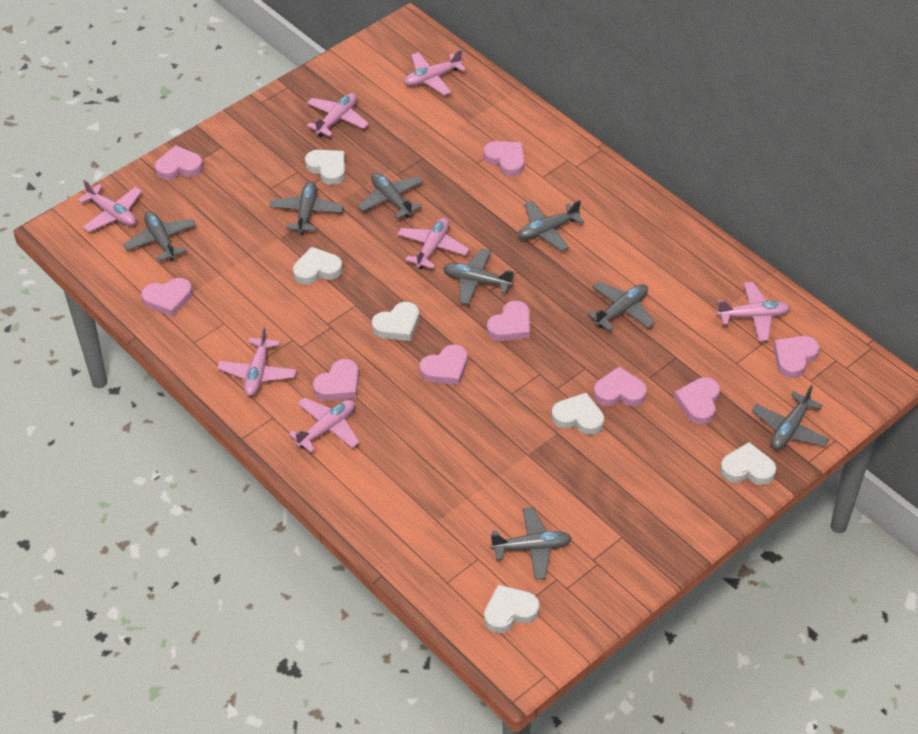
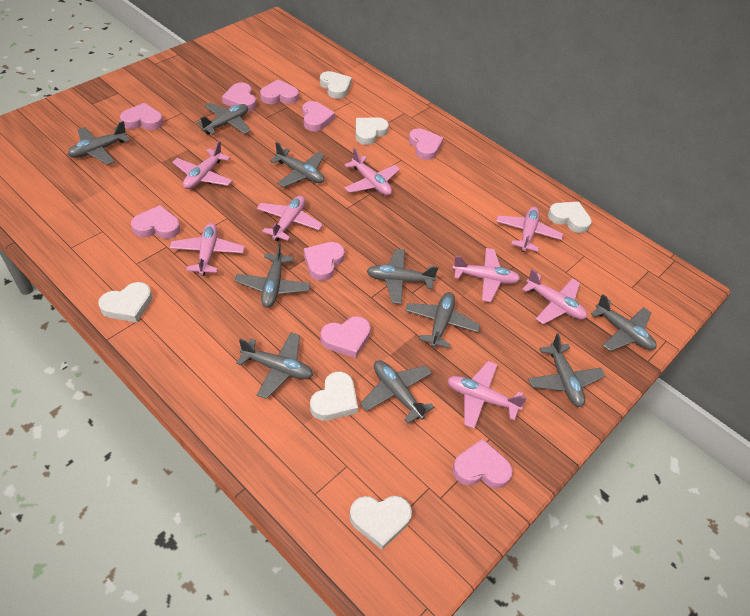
grey plane: [123,211,196,261] [270,182,344,235] [358,173,424,219] [443,248,514,305] [490,507,572,580] [518,200,584,252] [587,282,655,331] [752,385,830,450] = 8 -> [68,121,130,165] [196,103,251,135] [235,243,311,308] [236,332,313,399] [270,142,325,187] [360,360,434,424] [367,249,438,304] [405,292,480,349] [528,333,605,407] [591,294,657,351] = 10
pink plane: [78,179,142,232] [217,326,297,396] [289,397,360,453] [307,93,369,137] [397,218,469,269] [404,49,466,96] [717,282,790,341] = 7 -> [170,223,245,276] [172,140,233,189] [257,196,323,241] [344,148,400,196] [447,361,527,429] [452,248,520,302] [496,207,563,252] [522,269,587,324] = 8

